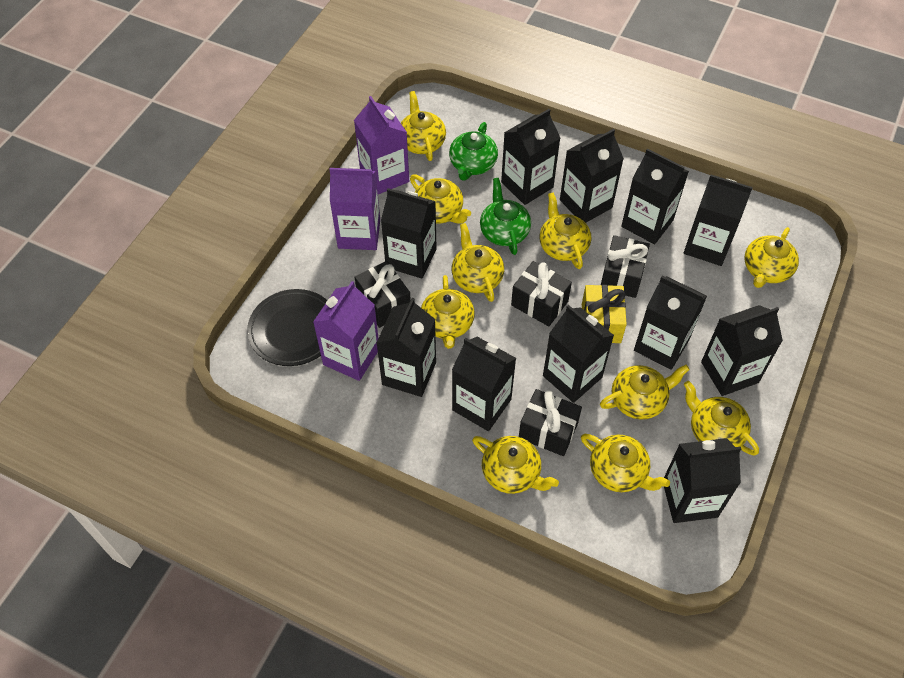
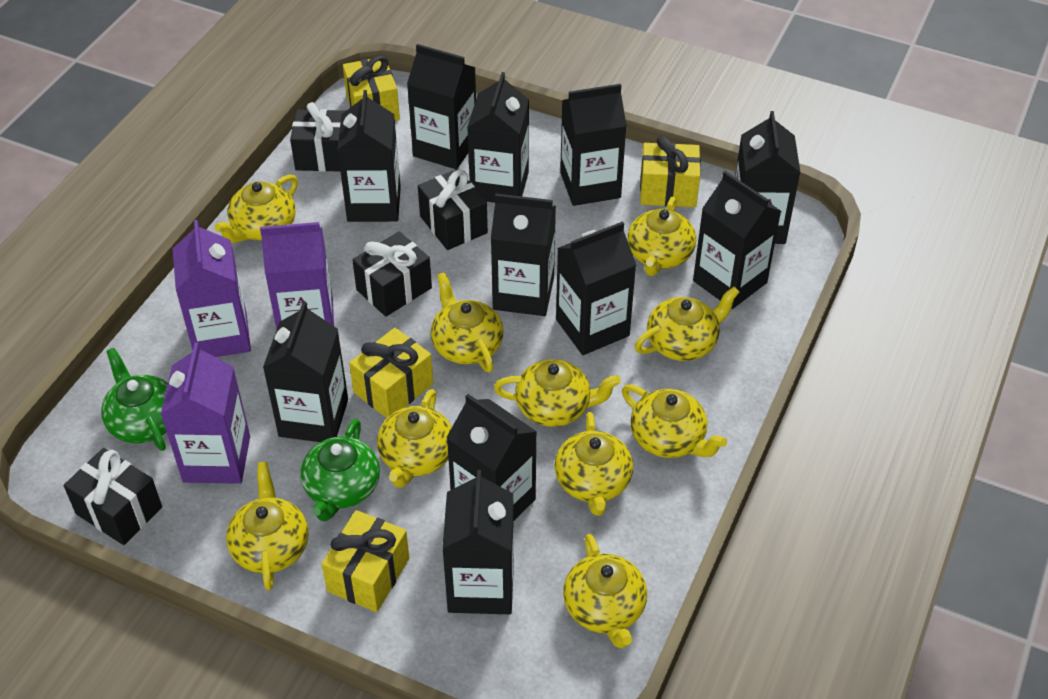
black plate: [247,289,327,366] = 1 -> none = 0
yellow gift: [582,285,627,343] = 1 -> [321,510,409,612] [343,56,400,121] [349,328,433,418] [640,136,701,207] = 4

